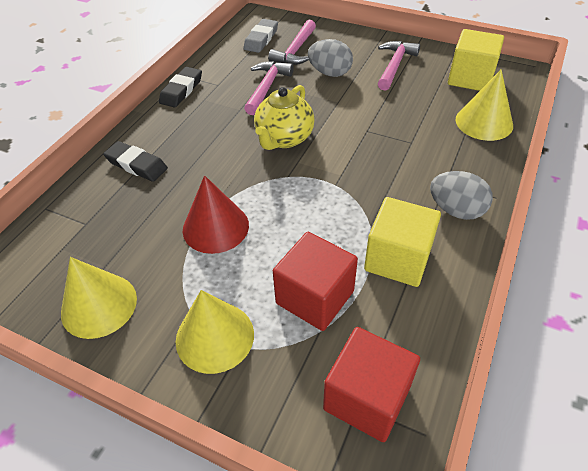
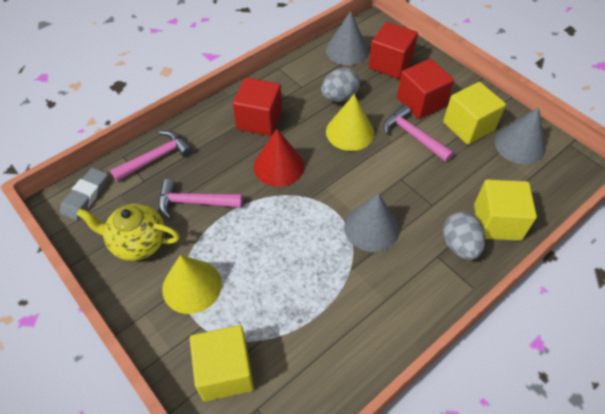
black eraser: [103,141,168,182] [159,67,202,108] = 2 -> none = 0
grey cone: none = 0 -> [326,11,369,65] [344,193,399,252] [495,107,545,164] = 3
red cube: [273,232,358,331] [323,327,420,442] = 2 -> [233,77,282,136] [369,22,418,79] [397,58,454,119] = 3
yellow cone: [61,257,137,339] [176,290,254,374] [456,69,513,141] = 3 -> [162,255,222,314] [326,94,374,151] = 2
yellow cube: [364,197,441,287] [448,29,504,91] = 2 -> [190,325,254,402] [443,82,506,145] [474,180,537,241] = 3

